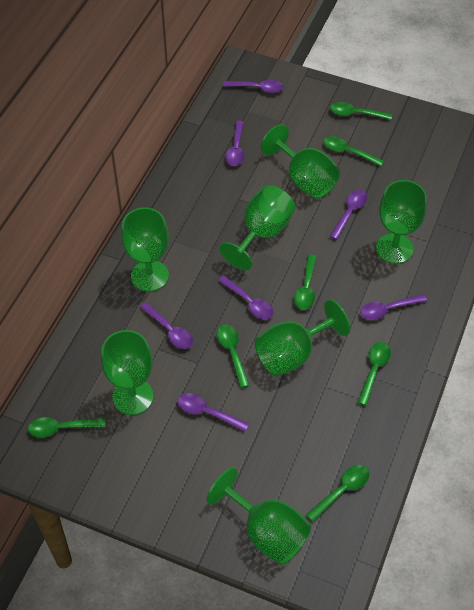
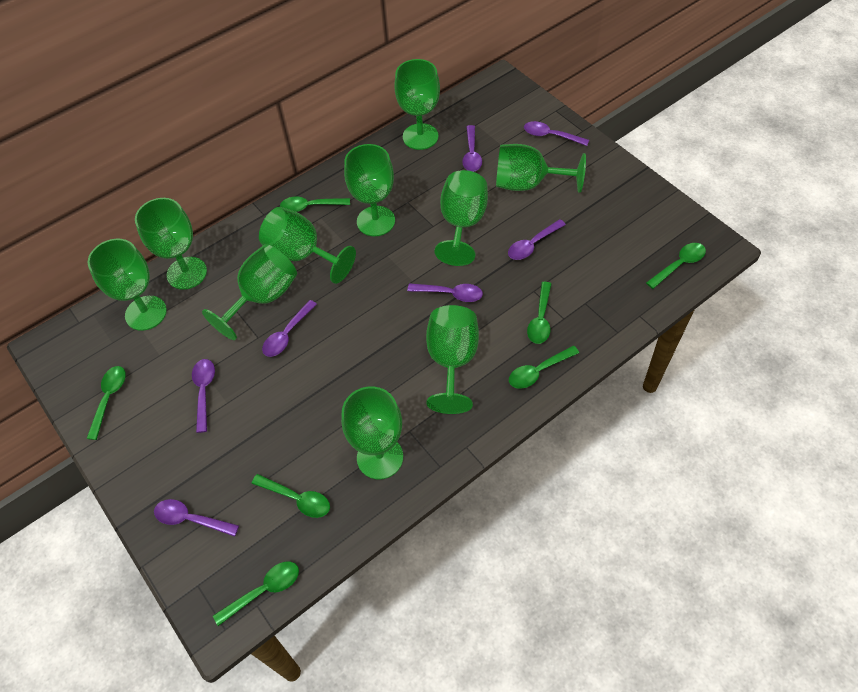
green goblet: [101,330,154,415] [121,208,169,292] [207,467,311,565] [219,185,295,270] [255,300,350,376] [261,124,340,198] [376,180,427,264] = 7 -> [87,239,167,331] [135,198,207,290] [202,244,297,340] [259,207,356,284] [341,387,403,479] [344,144,395,236] [394,59,440,150] [426,305,479,414] [434,170,488,266] [496,144,586,193] = 10

